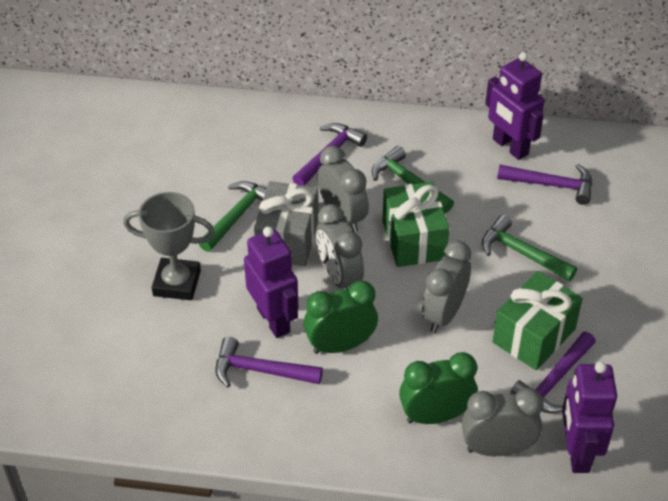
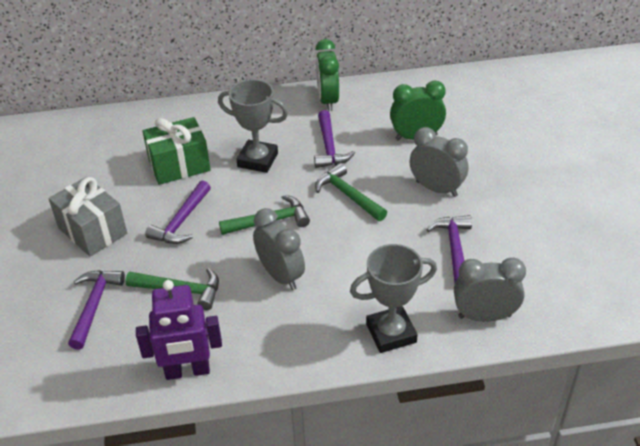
green gift: [382,182,449,267] [493,271,583,370] = 2 -> [143,117,211,185] = 1
grey clock: [316,204,364,289] [317,146,369,232] [422,241,471,333] [462,388,544,456] = 4 -> [253,208,305,290] [410,127,468,197] [454,258,526,322] = 3
grey trophy: [123,192,215,300] = 1 -> [218,79,288,173] [350,244,437,353] = 2
purple robot: [244,227,299,338] [485,52,544,160] [562,362,617,473] = 3 -> [136,280,222,380] = 1

